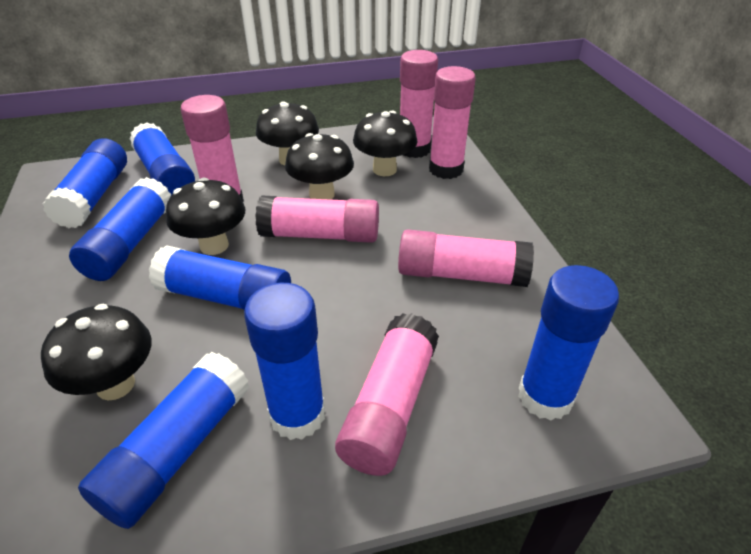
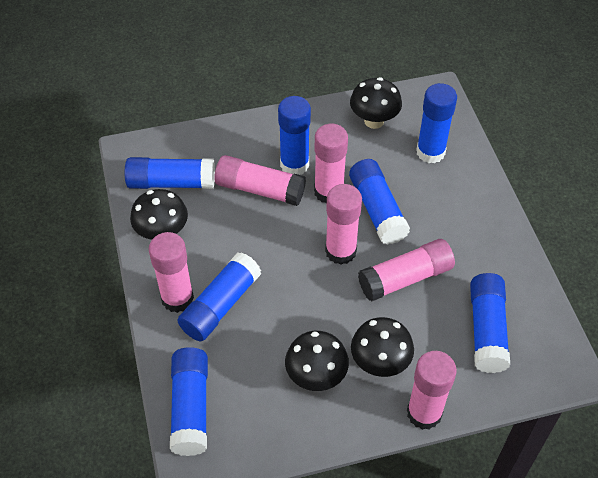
black mushroom: [41,304,151,401] [166,178,245,255] [256,101,319,166] [285,133,354,200] [353,111,418,176] = 5 -> [130,189,188,240] [285,331,349,391] [350,77,402,129] [351,317,414,377] = 4

